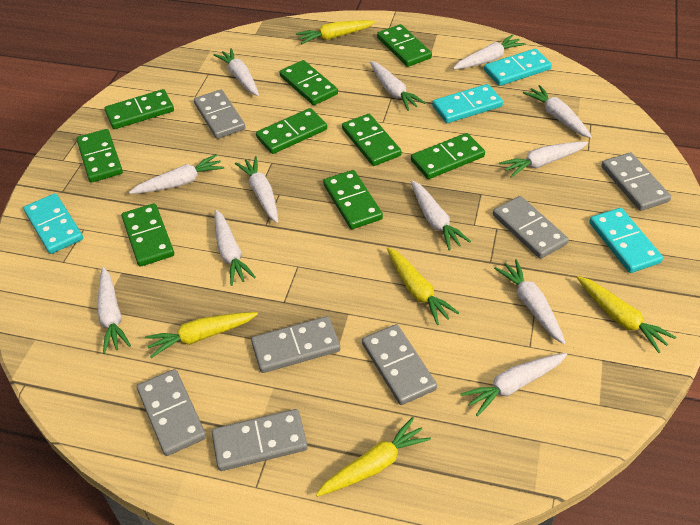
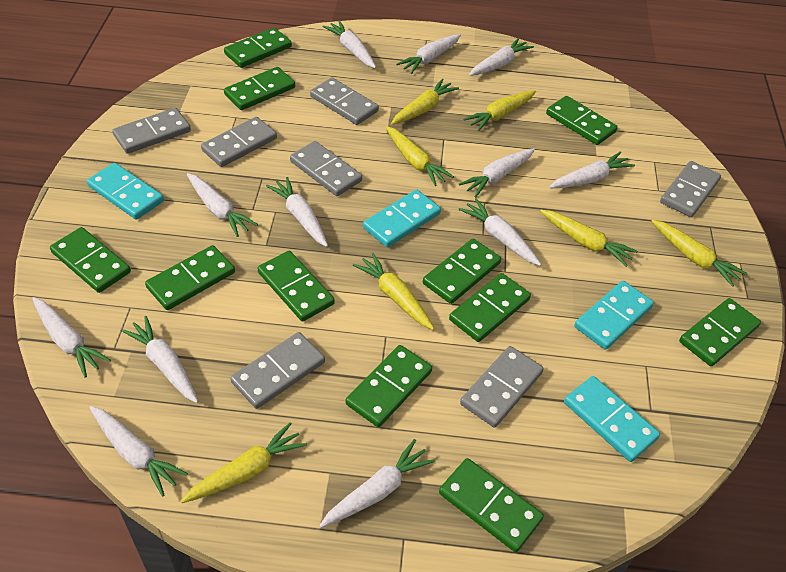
green domino: [76,129,123,183] [104,89,174,129] [121,203,174,267] [256,108,327,154] [279,60,338,105] [323,170,383,229] [342,114,402,166] [377,24,432,67] [411,133,485,179] = 9 -> [50,227,131,293] [145,245,235,310] [224,28,292,68] [224,67,295,110] [258,251,335,322] [346,345,432,427] [423,239,501,304] [439,458,544,552] [449,273,531,342] [546,96,618,145] [679,298,761,366] = 11
yellow carrot: [145,312,258,358] [296,20,375,45] [316,417,431,497] [387,247,459,325] [577,276,676,353] = 5 -> [181,422,307,503] [353,253,435,330] [386,126,454,186] [391,78,459,125] [463,90,536,131] [540,210,638,267] [652,219,747,287] = 7

